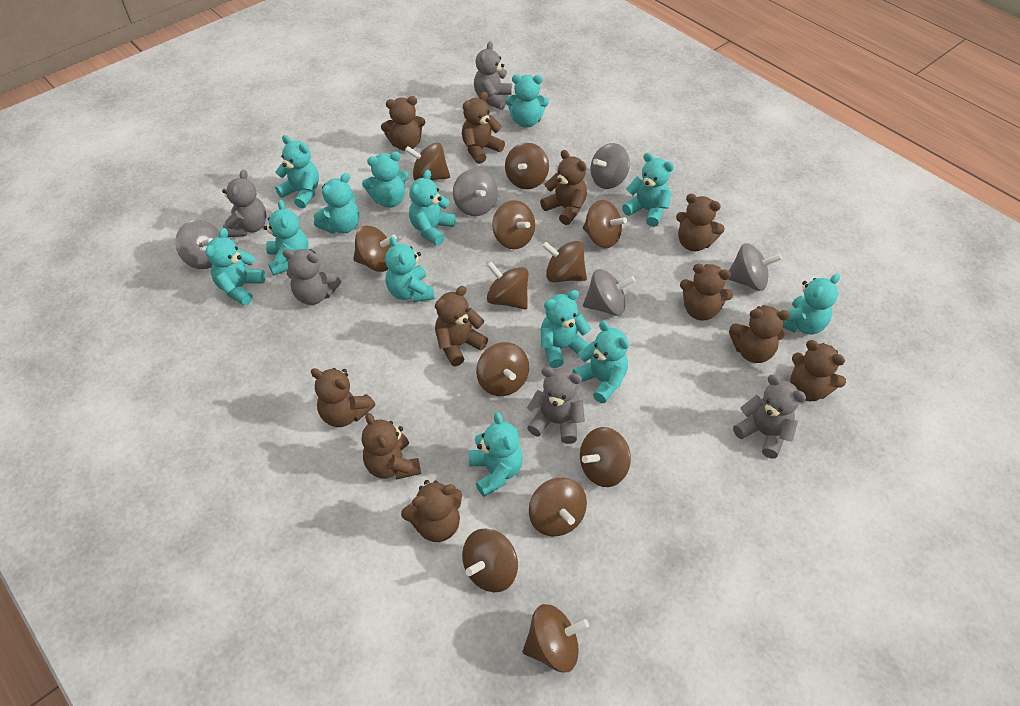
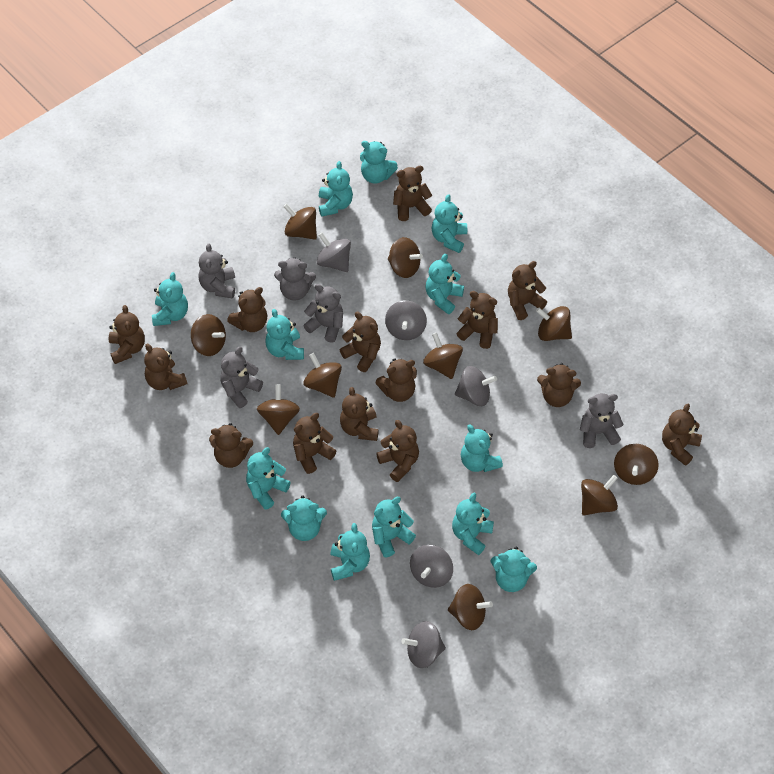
brown spinning top: [353,226,397,272] [405,143,450,180] [462,528,518,592] [476,342,529,396] [487,261,528,309] [492,200,535,249] [505,143,549,189] [523,604,589,672] [529,478,587,537] [542,241,587,282] [580,427,631,487] [583,200,627,248] = 12 -> [191,314,226,356] [257,385,300,435] [283,203,317,240] [304,353,342,398] [388,237,423,278] [423,332,463,379] [448,584,493,630] [536,306,572,341] [581,475,618,515] [614,444,659,485] = 10
brown teddy bear: [311,368,375,427] [362,413,421,480] [381,96,425,151] [401,480,462,542] [435,286,488,366] [462,92,505,164] [540,150,587,225] [676,194,725,251] [680,264,733,321] [729,305,790,363] [790,340,846,401] = 11 -> [109,305,145,364] [144,344,187,390] [209,423,253,468] [227,287,267,332] [293,413,336,474] [340,312,381,372] [340,387,379,441] [376,358,417,402] [376,420,419,482] [393,166,432,221] [456,291,498,349] [508,261,547,320] [537,363,581,407] [662,404,702,466] = 14

